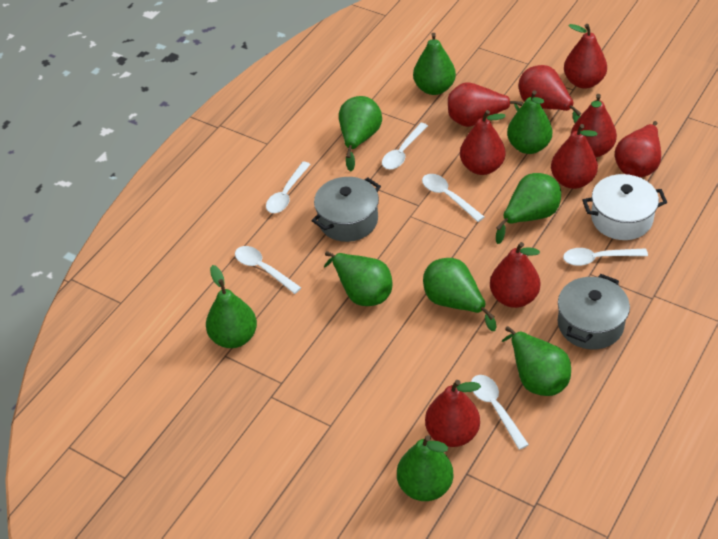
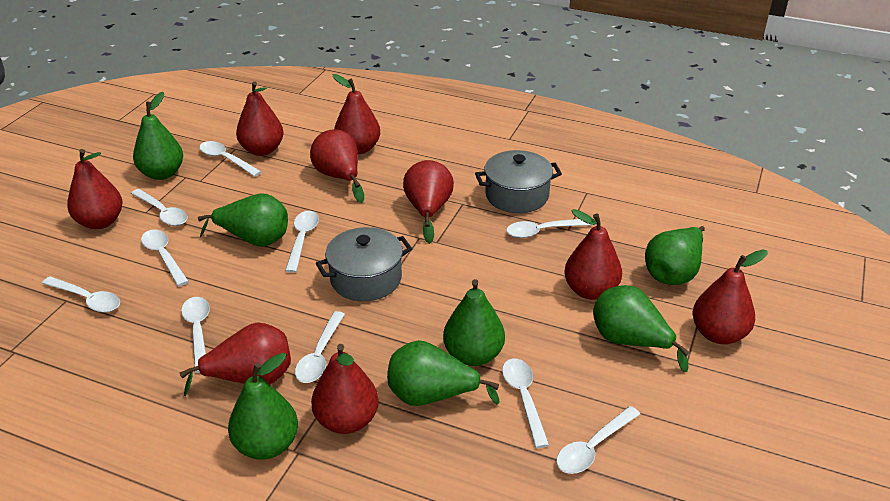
green pear: [206,265,257,348] [324,251,393,306] [339,96,382,172] [397,435,453,501] [413,33,456,95] [423,258,497,331] [496,173,561,244] [502,326,571,396] [507,90,552,154] = 9 -> [133,92,183,180] [198,194,288,247] [228,353,298,460] [387,340,500,406] [443,279,505,366] [593,285,690,372] [645,226,705,285] = 7
white pot: [582,174,667,240] = 1 -> none = 0
white spoon: [235,246,301,294] [266,162,311,213] [382,123,428,169] [422,174,484,222] [471,375,529,450] [563,248,648,266] = 6 -> [42,276,120,313] [131,189,188,226] [141,230,189,286] [181,297,210,373] [199,141,261,176] [285,211,319,273] [295,311,345,383] [502,359,549,448] [506,219,592,238] [556,406,640,474] = 10

